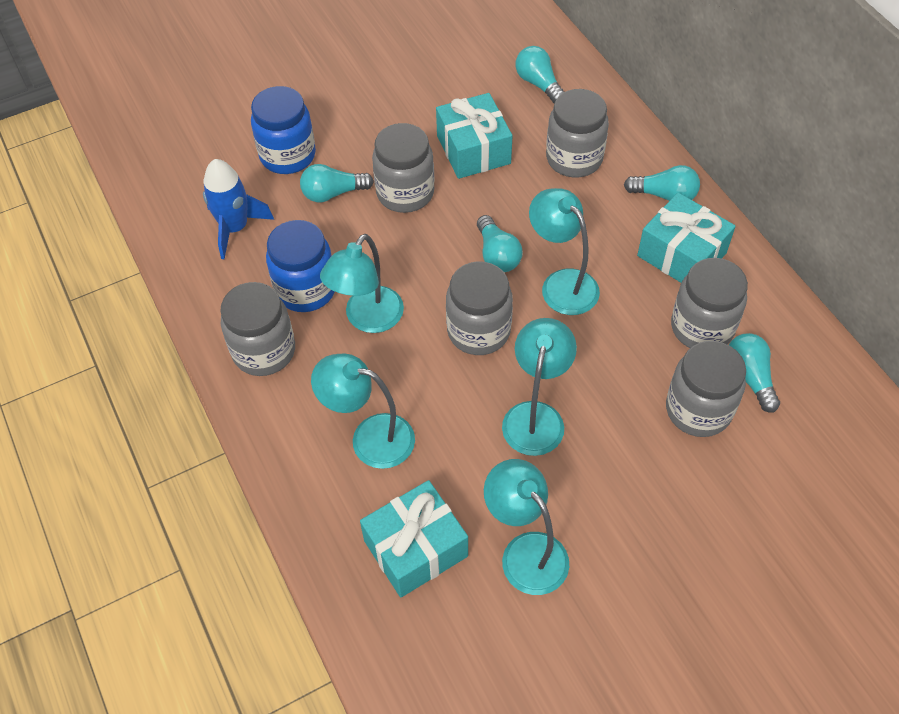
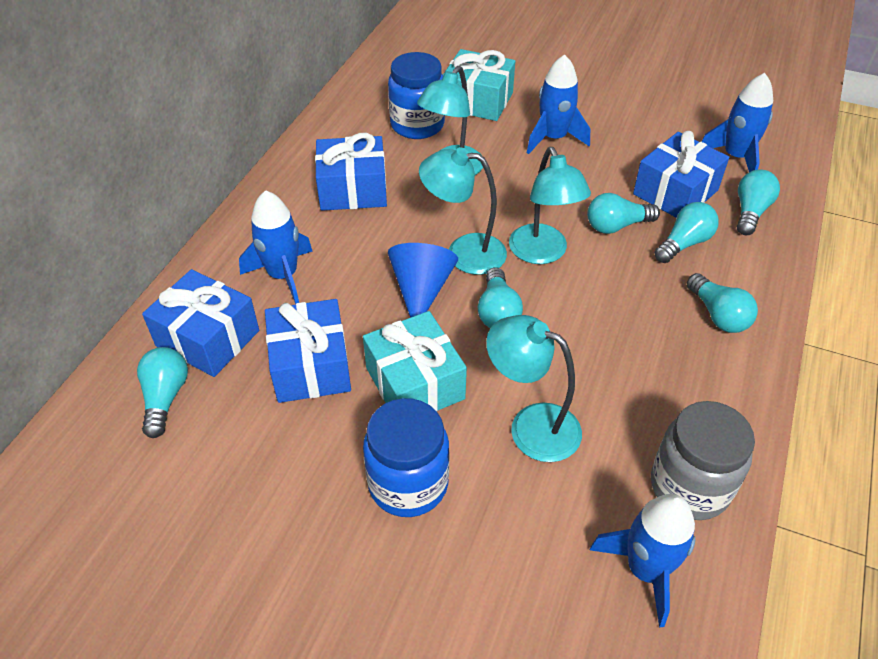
blue cone: none = 0 -> [388,243,458,318] = 1
blue gift: none = 0 -> [142,269,259,377] [265,299,351,403] [315,133,387,211] [633,131,729,218] = 4
blue rocket: [203,159,274,259] = 1 -> [239,190,313,304] [527,54,590,154] [590,494,695,627] [701,73,773,172] = 4
grey jar: [220,282,295,376] [372,123,435,213] [446,261,513,355] [546,89,609,177] [666,341,746,437] [671,258,748,348] = 6 -> [651,401,755,520] = 1
turquoise gift: [360,480,468,597] [436,93,512,179] [637,193,736,283] = 3 -> [363,311,467,411] [443,49,515,121] = 2
turquoise lamp: [311,353,415,469] [320,234,404,333] [484,459,569,595] [502,318,577,456] [529,188,600,315] = 5 -> [417,66,483,175] [419,147,507,275] [486,315,582,462] [509,147,591,264] = 4
turquoise light bulb: [300,164,374,202] [477,215,523,272] [516,46,564,103] [624,165,700,201] [729,333,780,412] = 5 -> [137,347,188,438] [478,267,523,328] [587,193,660,234] [654,202,719,263] [687,273,758,333] [737,169,780,235] = 6

